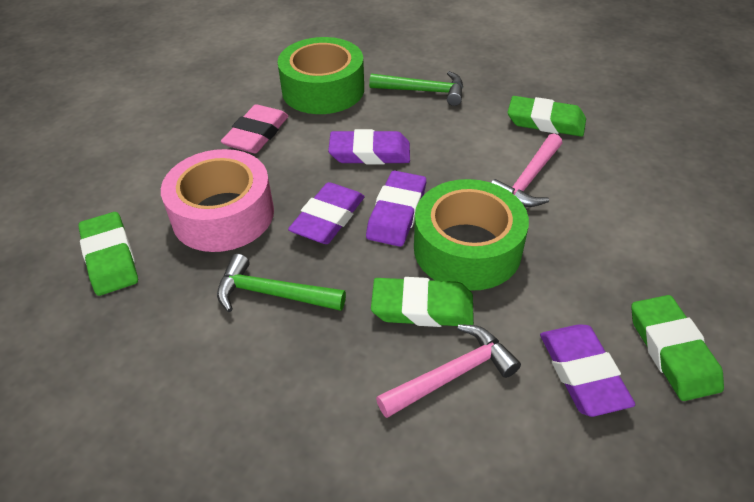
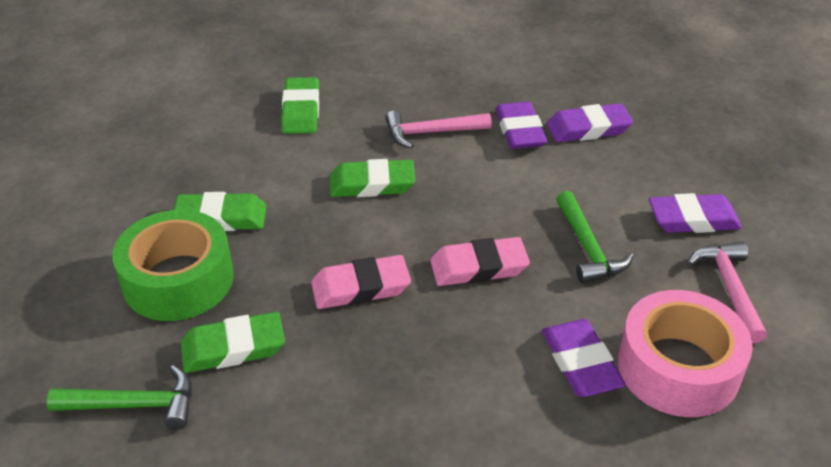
green tape: [278,37,364,114] [414,179,529,291] = 2 -> [112,210,234,321] = 1
pink eraser: [221,104,288,153] = 1 -> [311,255,411,309] [430,237,530,286] = 2

